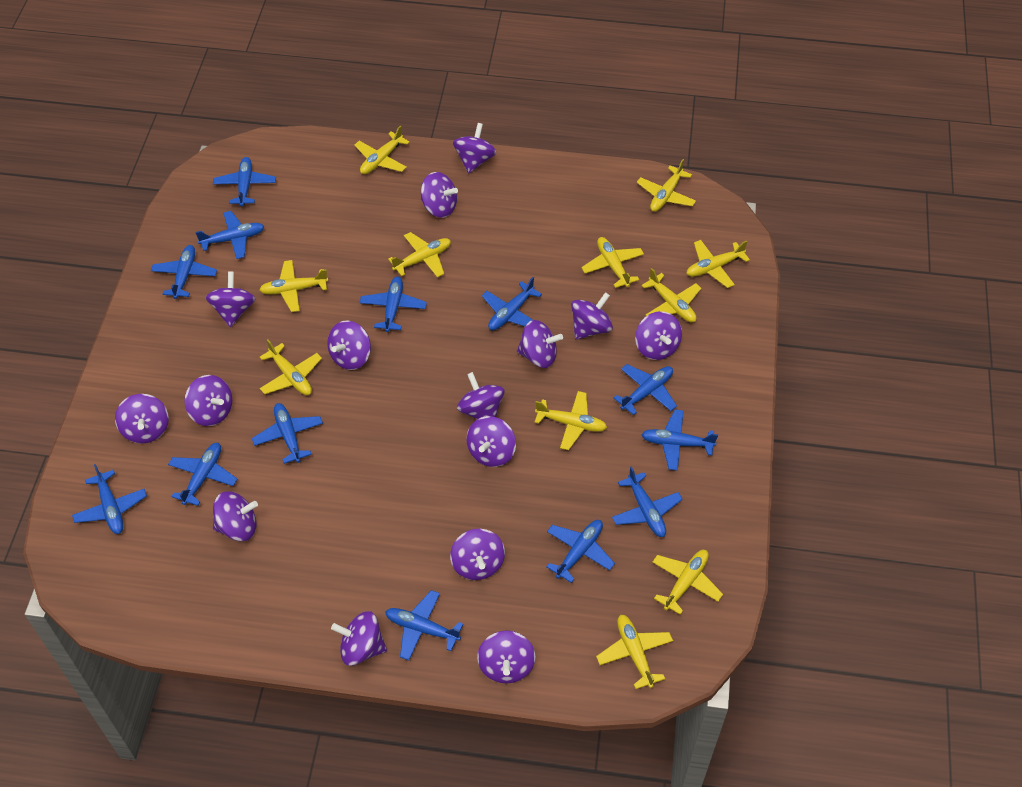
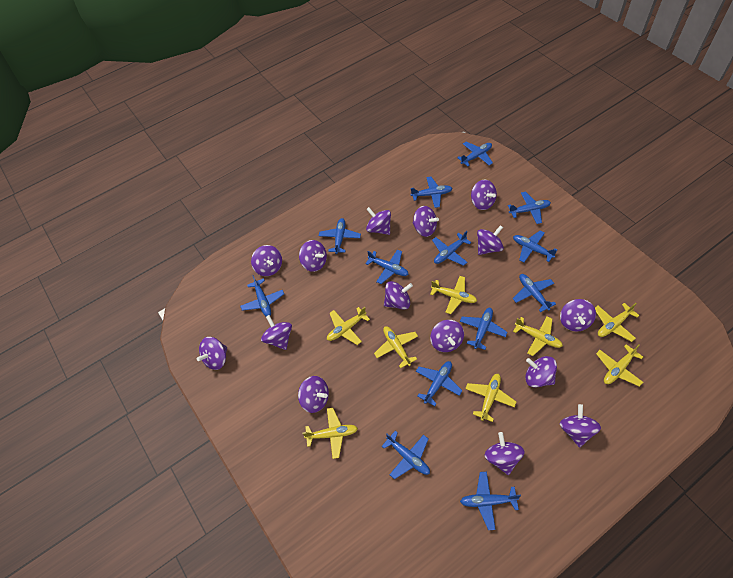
yellow plane: [259,260,328,312] [260,339,322,395] [354,125,410,174] [388,232,451,278] [534,391,607,450] [581,237,644,288] [596,615,673,689] [637,159,696,212] [641,268,701,323] [653,550,723,615] [686,240,750,288] = 11 -> [302,408,358,459] [327,307,370,345] [374,326,418,368] [430,276,477,314] [465,374,516,422] [513,316,563,356] [595,303,639,342] [596,344,643,387] = 8

